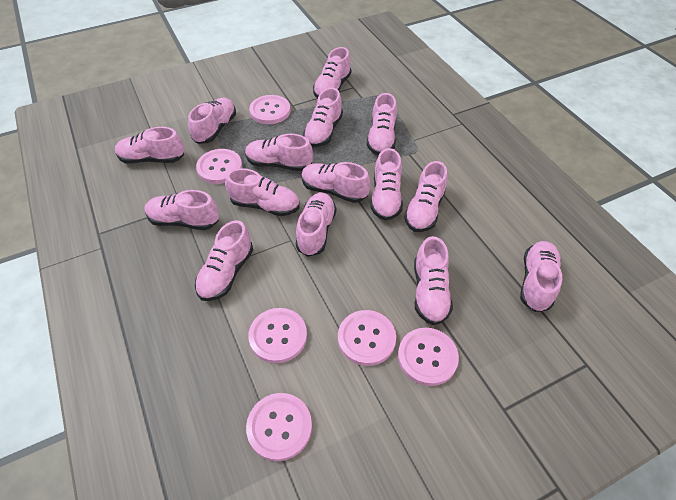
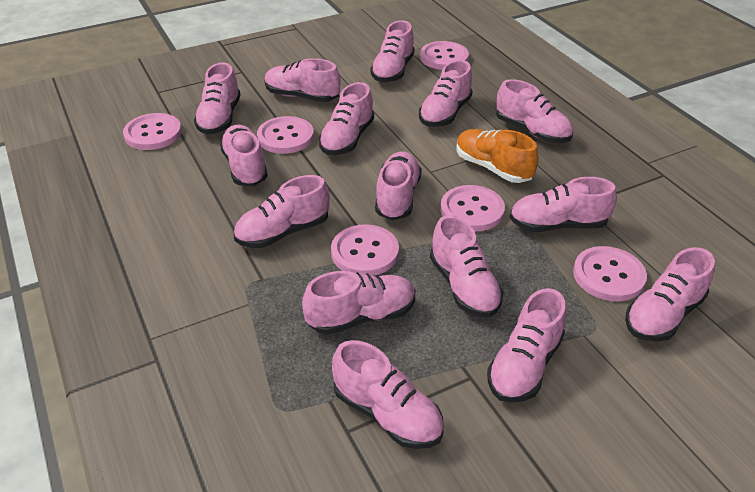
orange shoe: none = 0 -> [456,129,538,183] = 1

